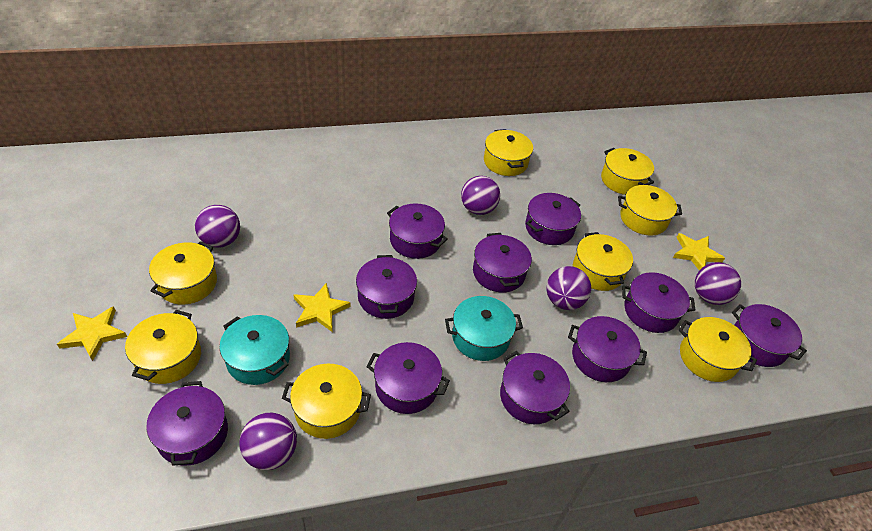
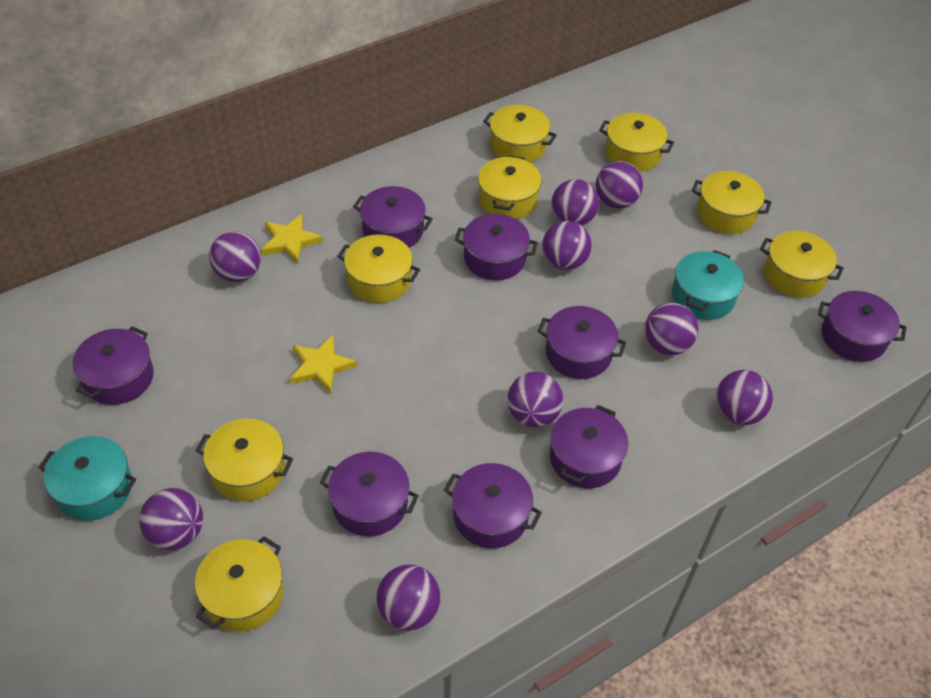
purple ball: [195,205,240,248] [239,413,297,470] [461,176,500,215] [546,266,591,310] [695,262,741,305] = 5 -> [139,488,203,550] [209,231,261,282] [376,565,441,631] [507,372,563,427] [542,221,592,271] [551,179,599,226] [596,161,643,209] [645,303,698,355] [716,370,773,425] = 9
purple pot: [146,381,228,466] [356,255,417,319] [366,342,450,414] [387,203,448,259] [473,233,532,292] [500,351,570,424] [525,193,581,245] [568,316,647,382] [622,272,695,333] [732,304,807,367] = 10 -> [73,326,154,405] [320,452,419,536] [353,186,433,248] [444,463,542,548] [455,214,538,280] [537,306,626,379] [550,405,628,488] [818,291,907,362] = 8
yellow star: [57,306,127,361] [293,283,351,332] [673,233,725,270] = 3 -> [261,214,323,264] [290,335,357,394] = 2

